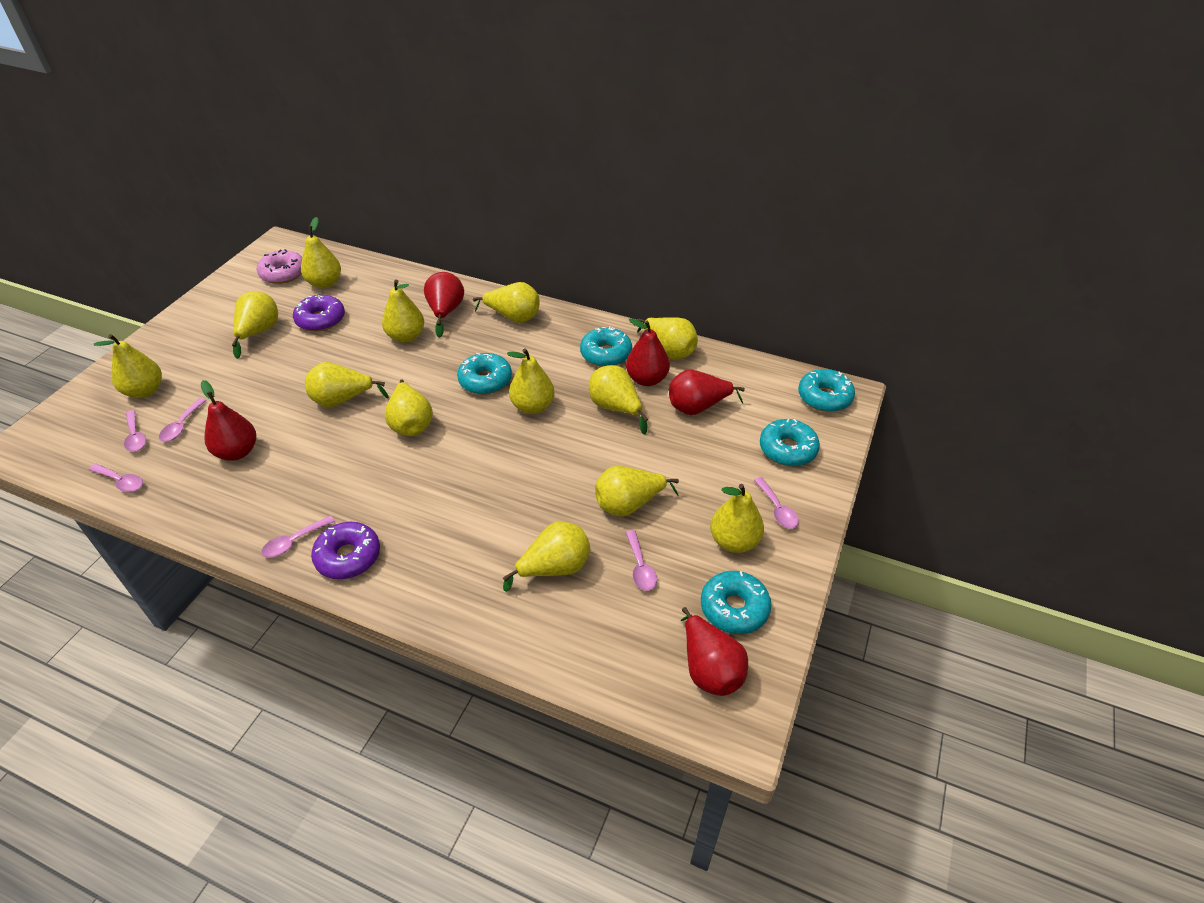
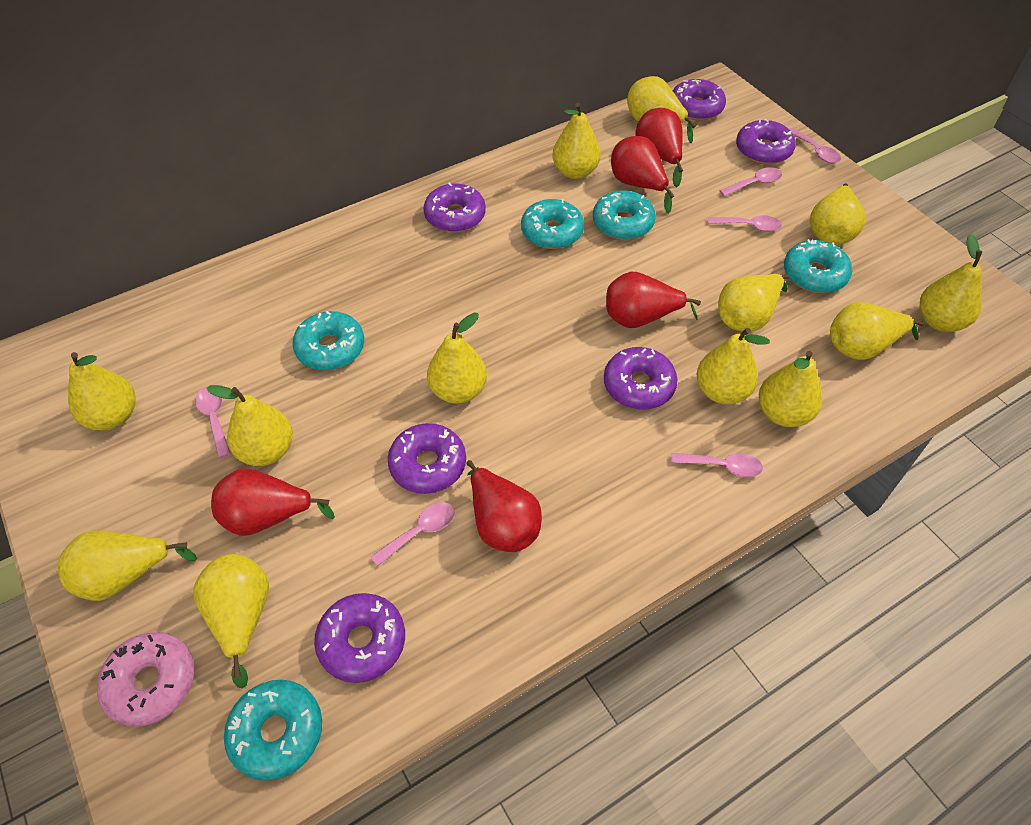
purple donut: [293,295,345,332] [311,522,380,579] = 2 -> [314,593,405,683] [388,423,466,494] [424,182,486,232] [604,347,677,409] [673,79,726,121] [736,119,796,164] = 6

